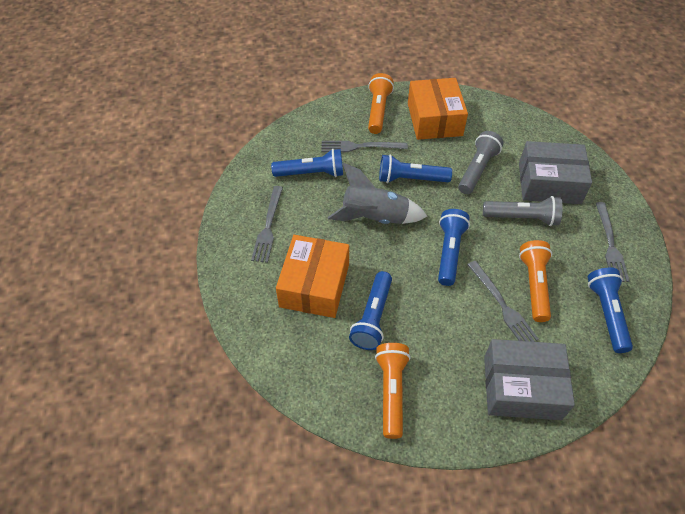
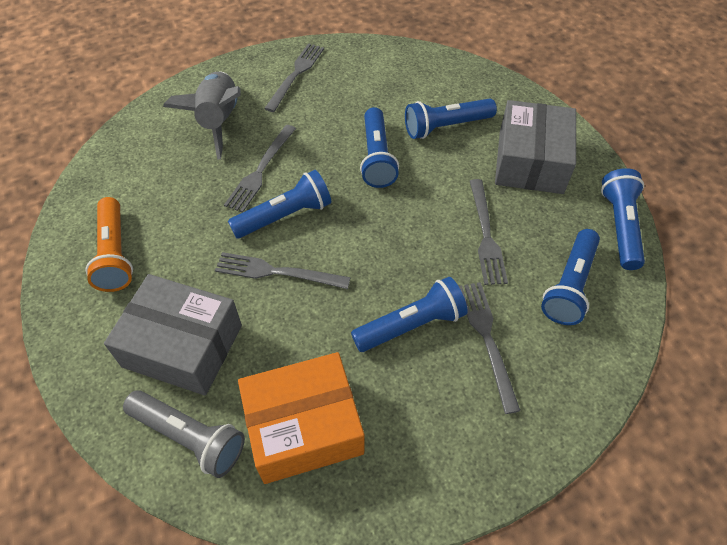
blue flashlight: [271,149,343,177] [349,271,392,350] [379,154,452,183] [438,209,470,286] [587,268,633,353] = 5 -> [228,170,331,238] [351,277,468,352] [360,107,399,188] [405,98,497,139] [541,229,600,325] [601,168,645,270] = 6
grey flashlight: [458,131,503,194] [483,196,563,226] = 2 -> [123,390,245,478] = 1
grey fork: [251,186,283,263] [321,141,408,152] [468,261,539,342] [596,202,629,282] = 4 -> [215,252,351,289] [224,125,296,213] [264,43,324,112] [459,282,520,414] [470,179,508,285] = 5
orange box: [276,235,349,318] [408,78,468,140] = 2 -> [238,352,364,484] = 1
orange flashlight: [368,73,394,134] [375,343,411,439] [519,240,552,322] = 3 -> [86,197,133,292] = 1

